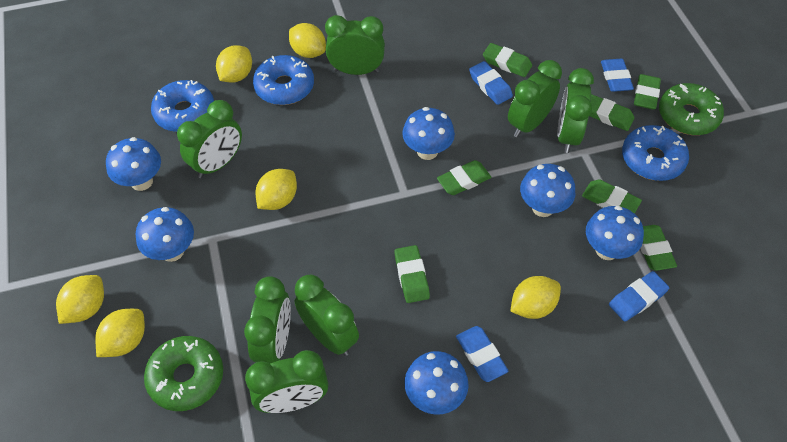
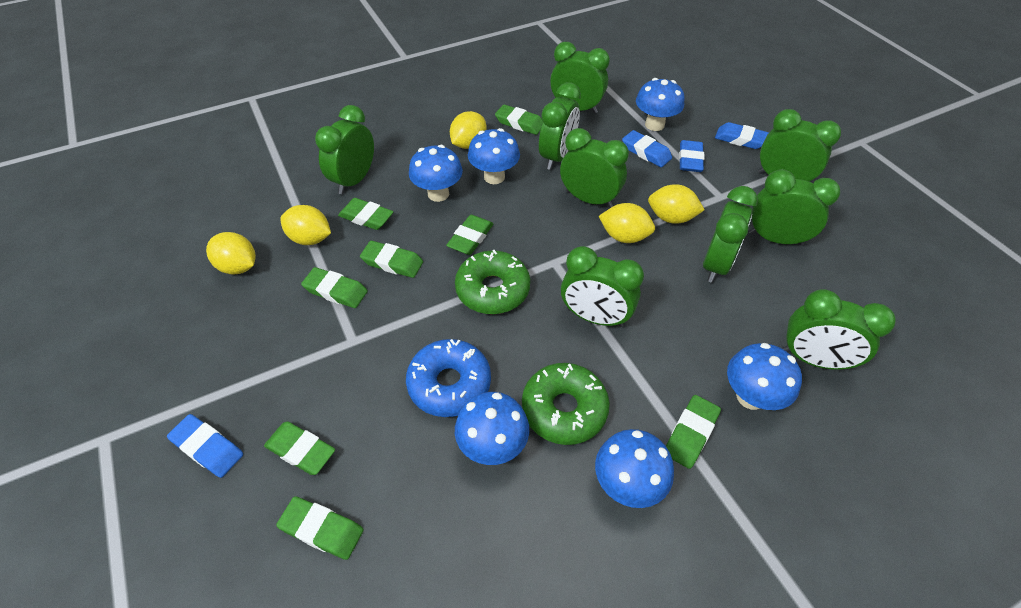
blue donut: [151,80,214,132] [253,55,314,105] [622,125,689,181] = 3 -> [406,339,491,417] = 1
green clock: [177,100,242,178] [244,276,291,363] [245,350,328,413] [295,274,359,356] [325,15,385,75] [508,60,562,138] [557,68,594,153] = 7 -> [315,105,374,194] [539,82,581,170] [550,42,610,114] [560,128,629,208] [561,246,644,327] [703,186,758,283] [749,169,840,246] [758,109,841,181] [782,289,896,370] = 9
green eraser: [394,245,430,303] [437,160,491,195] [483,43,532,77] [582,180,642,214] [590,94,634,131] [634,74,661,110] [640,225,677,271] = 7 -> [264,421,335,475] [276,496,363,560] [301,267,368,308] [338,198,393,230] [360,241,423,278] [446,215,493,255] [495,104,543,135] [666,395,721,469] = 8
yellow lemon: [56,275,104,324] [95,309,145,357] [216,45,252,83] [255,169,297,210] [289,23,326,58] [510,276,561,319] = 6 -> [206,232,256,275] [280,205,331,245] [450,111,487,149] [599,203,655,243] [648,184,705,224] = 5

